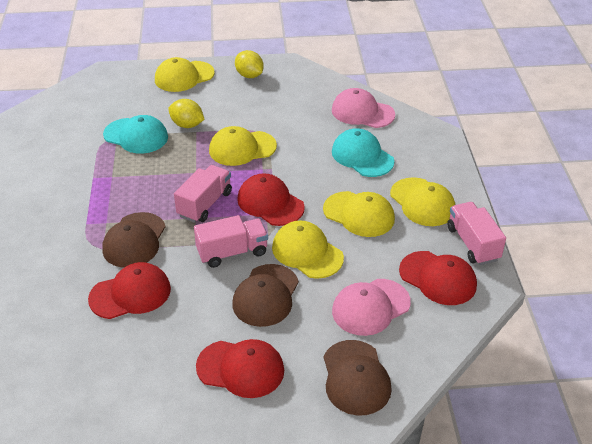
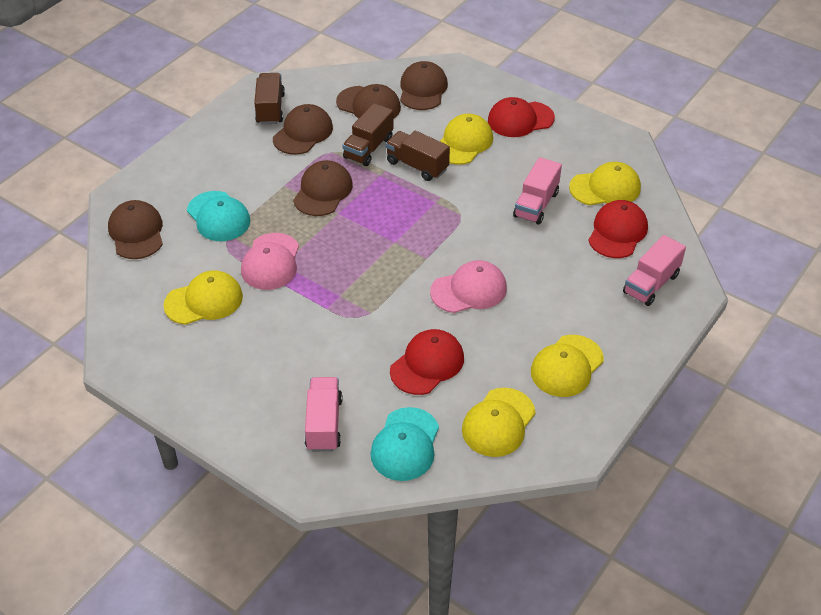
brown cap: [102,212,166,268] [232,264,299,327] [323,340,392,416] = 3 -> [108,200,163,259] [273,104,333,155] [293,160,353,216] [336,84,401,119] [400,61,448,110] = 5
brown truck: none = 0 -> [254,73,285,124] [342,103,394,166] [386,131,450,181] = 3
red cap: [88,262,171,319] [196,339,284,398] [237,173,305,226] [399,251,477,305] = 4 -> [390,329,464,395] [488,97,555,137] [588,200,648,258] = 3
yellow lemon: [168,99,205,128] [235,50,264,78] = 2 -> none = 0

